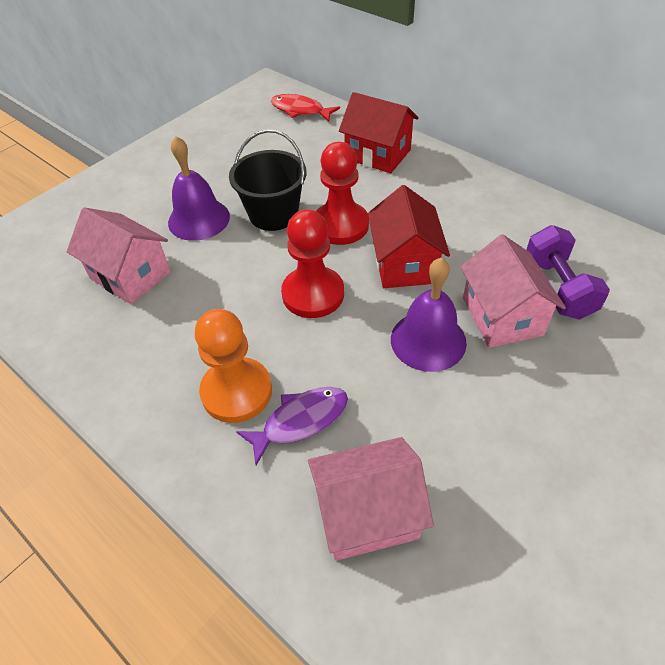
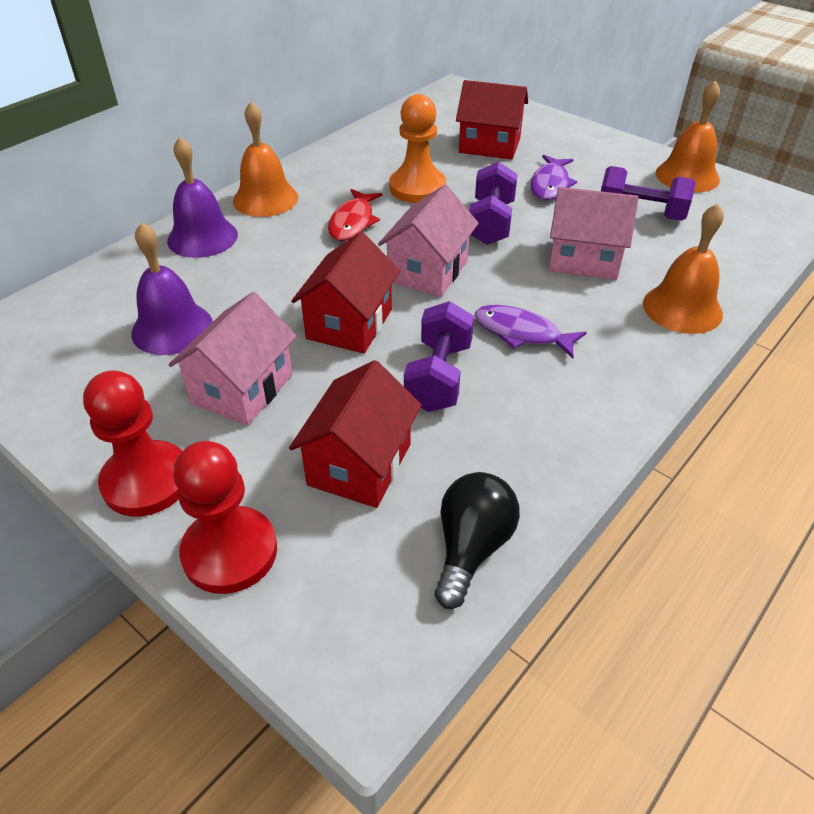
black bucket: [229,129,306,231] = 1 -> none = 0
black light bulb: none = 0 -> [434,472,520,609] = 1
orange bell: none = 0 -> [233,102,298,217] [643,203,724,334] [656,80,720,193] = 3
purple dumbbell: [526,225,610,320] = 1 -> [404,301,474,412] [469,162,518,245] [601,166,696,221] = 3
purple fish: [236,387,348,465] = 1 -> [475,305,587,359] [530,155,577,200] = 2
red house: [339,92,419,173] [368,185,450,288] = 2 -> [289,360,422,508] [291,232,400,354] [456,80,528,160] = 3

